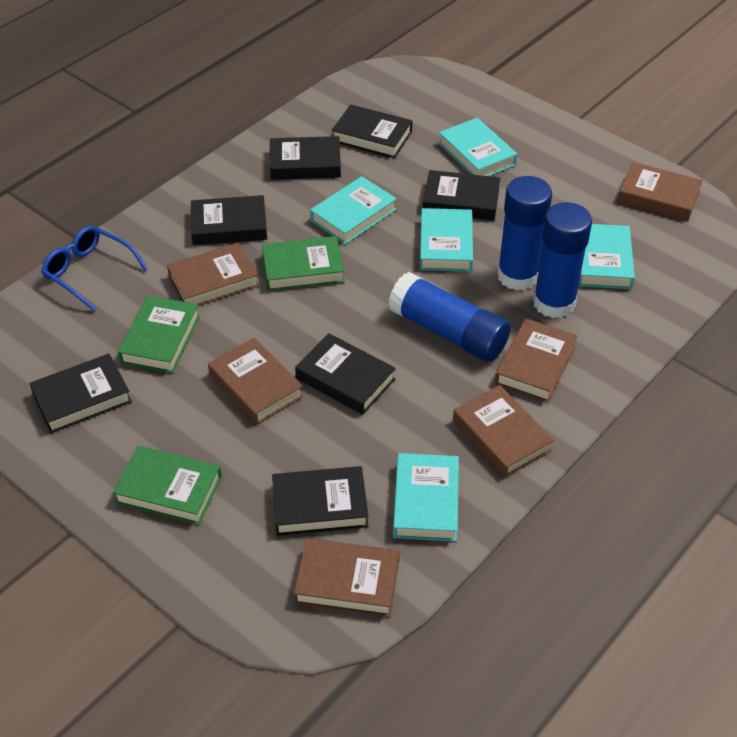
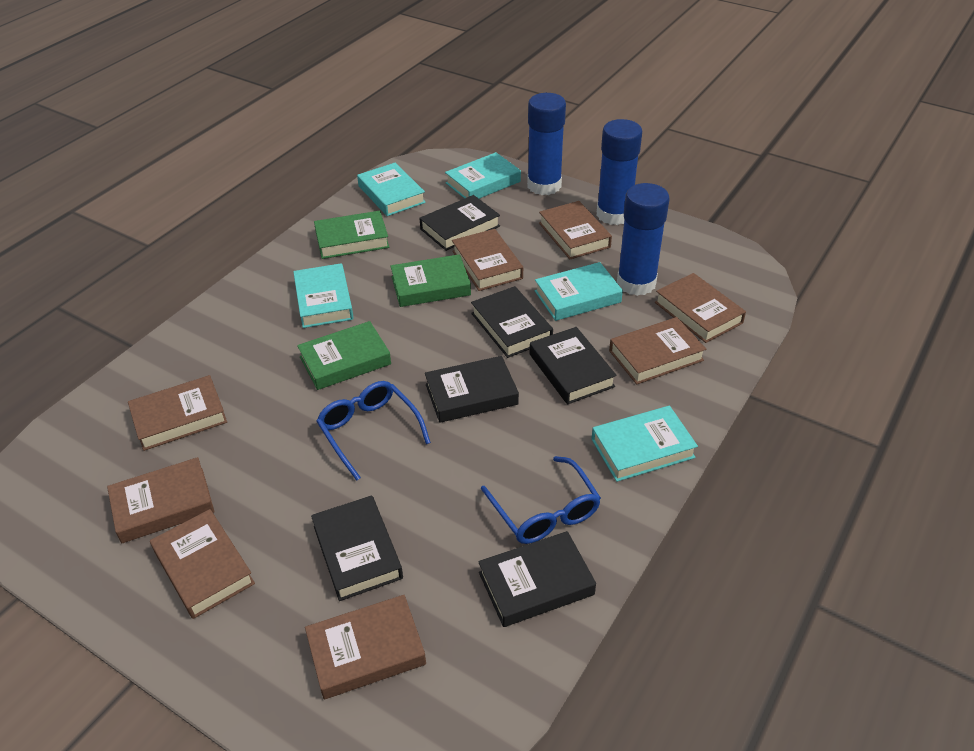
black book: [29,354,132,433] [191,195,267,245] [270,136,341,180] [272,466,368,536] [295,333,396,415] [332,104,412,158] [423,170,500,221] = 7 -> [311,495,403,601] [420,195,500,251] [425,356,519,423] [471,286,553,358] [478,531,596,627] [530,327,617,404] = 6
blue glasses: [41,226,148,312] = 1 -> [316,381,431,481] [481,456,601,544] = 2
brown book: [167,243,259,306] [208,338,303,424] [294,538,400,617] [453,385,554,478] [495,318,578,402] [618,162,703,221] = 6 -> [107,457,215,543] [128,375,227,451] [150,509,255,619] [305,595,426,699] [452,229,523,291] [539,201,612,259] [609,317,706,384] [655,273,746,343] = 8

